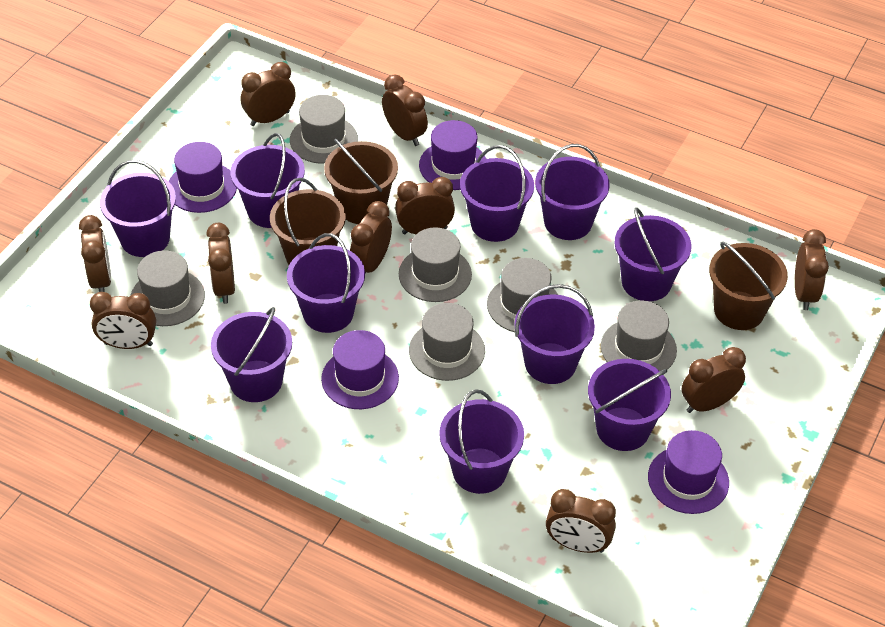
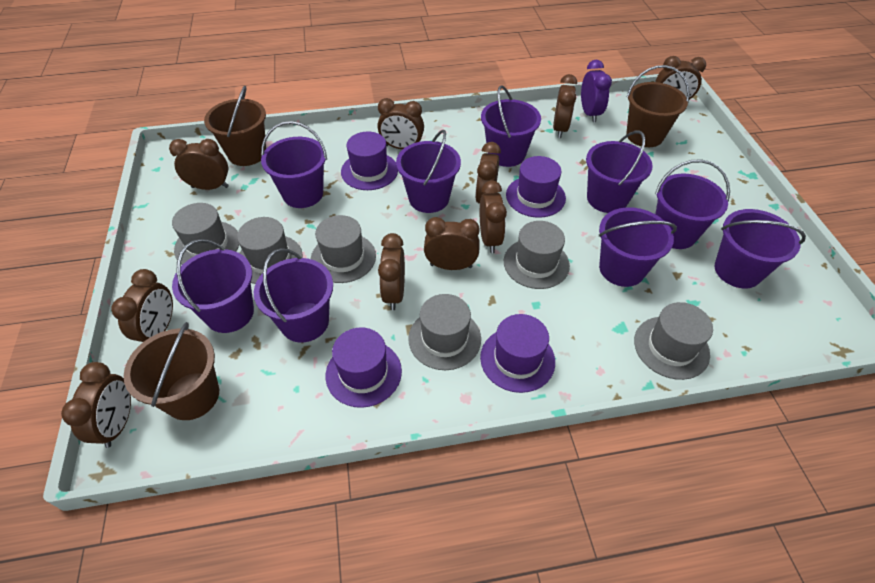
purple bucket: [100,160,176,257] [211,307,292,402] [230,133,305,228] [287,233,365,333] [439,389,524,494] [460,145,534,242] [514,284,595,384] [535,144,610,240] [588,359,671,451] [615,207,691,301] = 10 -> [172,239,254,333] [254,248,333,343] [261,121,327,208] [396,130,461,213] [481,85,541,167] [586,130,653,213] [599,207,677,287] [655,159,730,249] [715,209,806,289] = 9
purple clock: none = 0 -> [581,60,612,122] = 1

